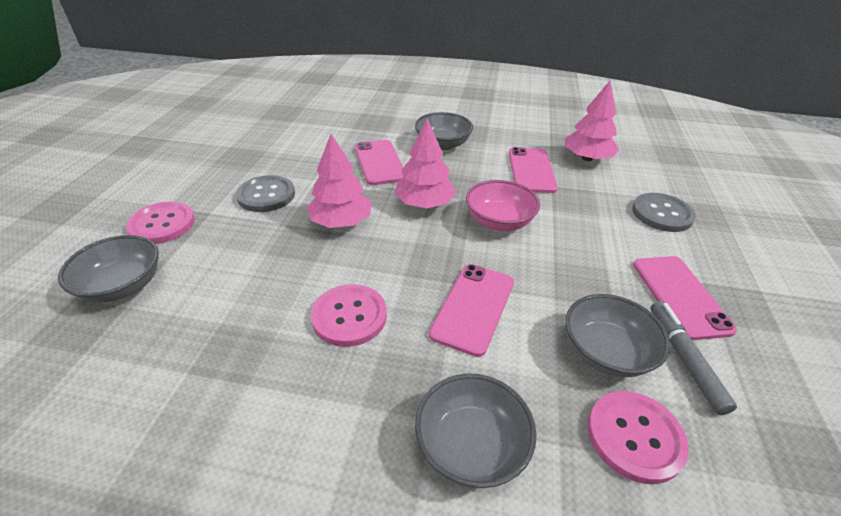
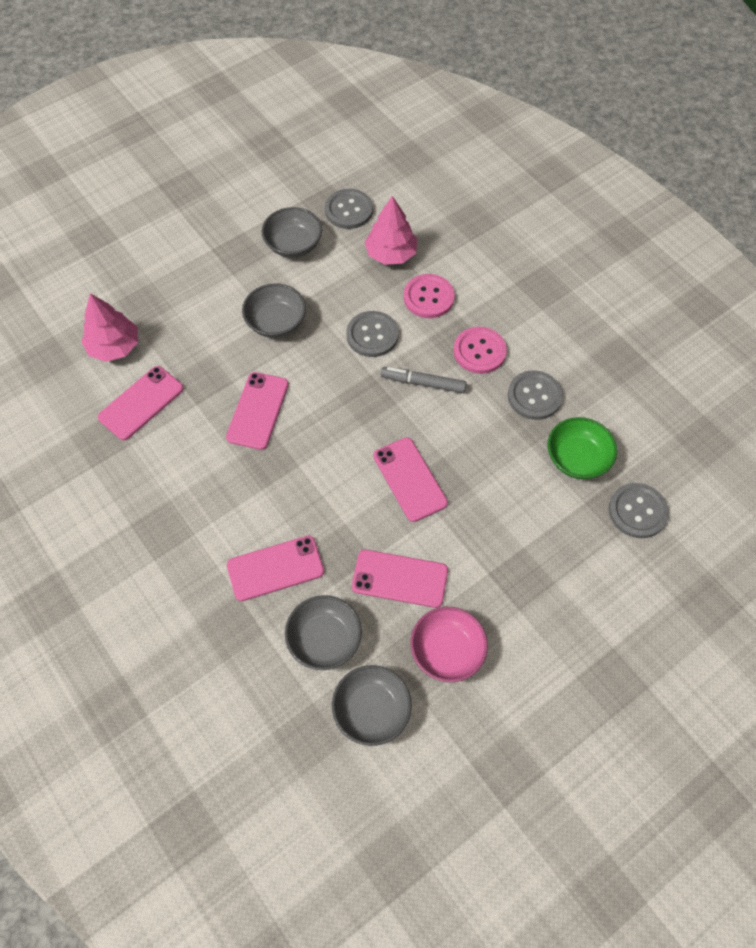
green bowl: none = 0 -> [548,417,617,479] = 1
grey button: [236,175,295,212] [632,193,696,232] = 2 -> [325,189,373,229] [346,311,399,357] [508,370,563,420] [609,483,669,538] = 4
pink button: [126,201,195,244] [311,284,387,347] [588,391,689,484] = 3 -> [404,274,455,318] [454,327,507,374] = 2
pink phone: [355,140,404,185] [429,264,514,357] [509,147,558,193] [633,256,737,340] = 4 -> [98,366,184,440] [226,372,289,450] [227,536,324,601] [352,550,448,608] [373,437,448,522] = 5
pink tree: [306,134,372,228] [394,118,456,208] [565,81,619,161] = 3 -> [81,293,138,362] [364,196,417,265] = 2

